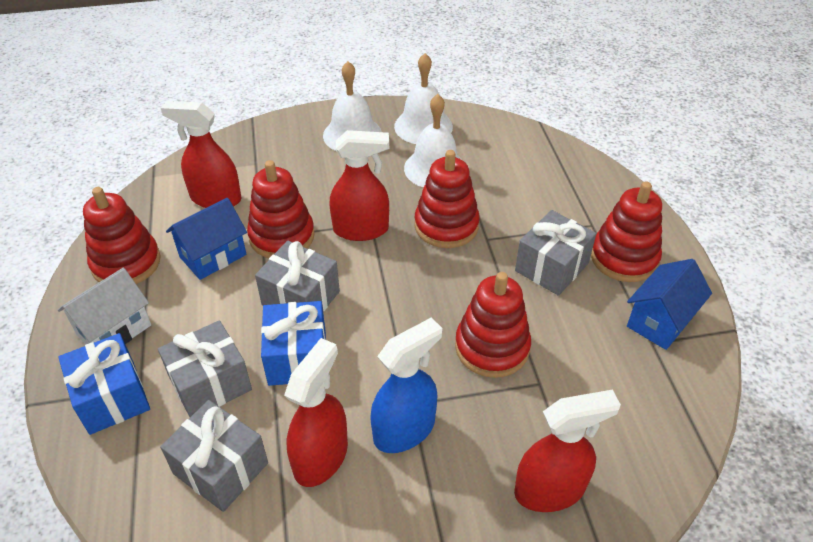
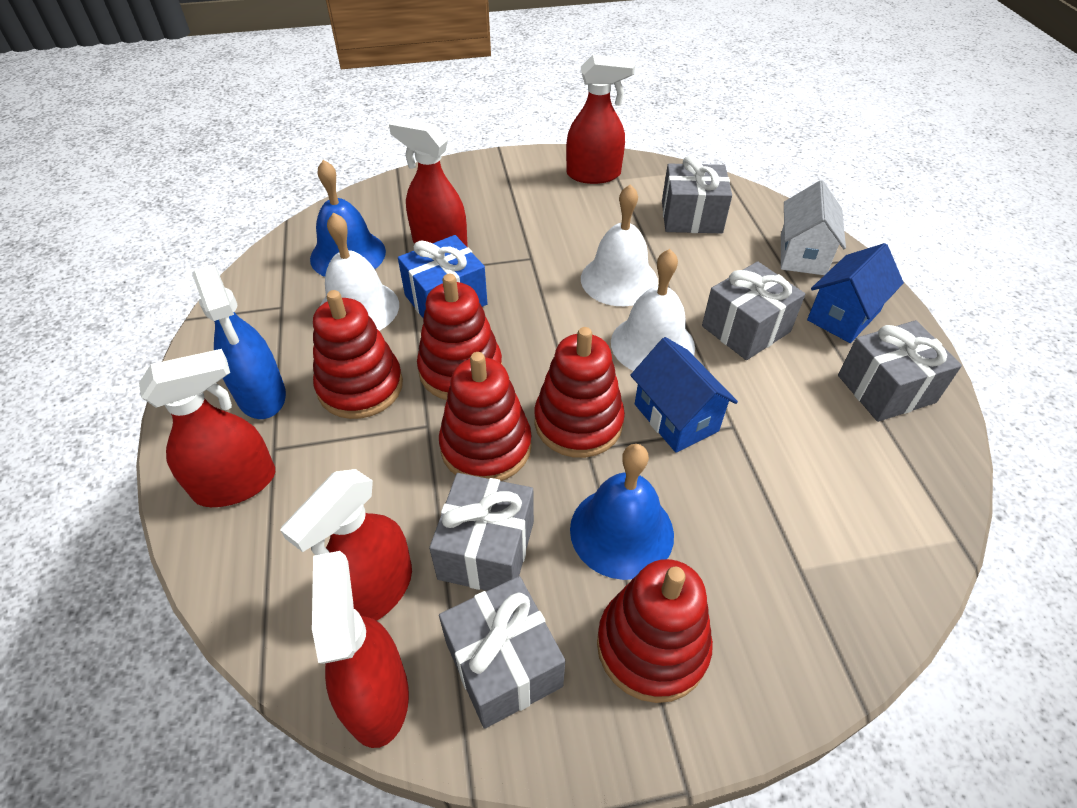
blue bell: none = 0 -> [310,160,386,277] [570,444,674,580] = 2
blue gift: [58,333,150,435] [261,301,326,386] = 2 -> [398,235,487,318] = 1
grey gift: [158,320,252,417] [160,400,268,512] [255,241,340,312] [515,210,596,296] = 4 -> [429,473,534,591] [439,576,565,729] [662,155,732,233] [702,261,805,360] [838,320,962,422] = 5
red spray bottle: [161,101,241,208] [284,338,348,487] [329,130,389,241] [514,390,621,512] = 4 -> [139,349,275,507] [280,469,412,621] [312,551,409,748] [389,118,468,247] [566,55,635,184] = 5

